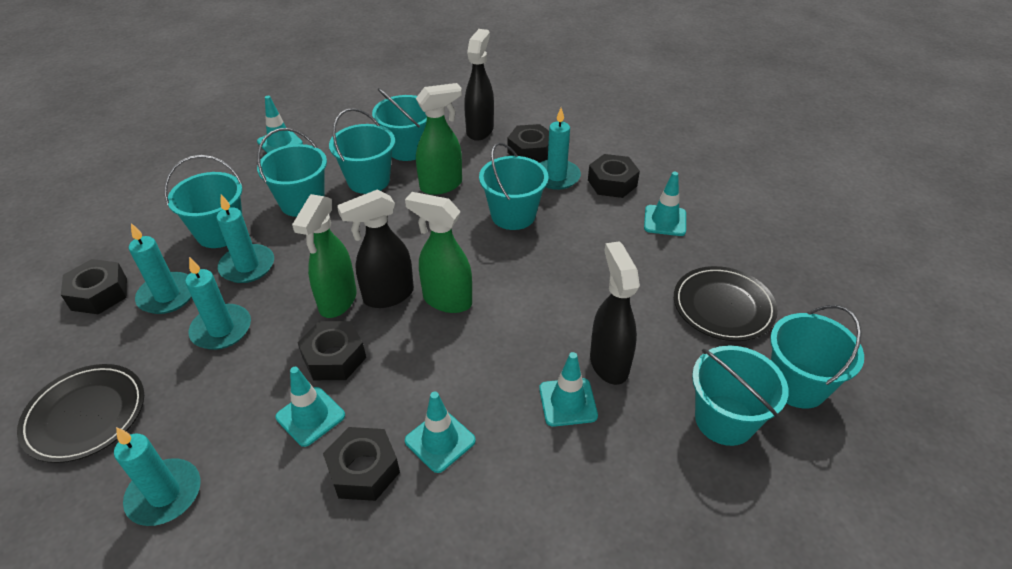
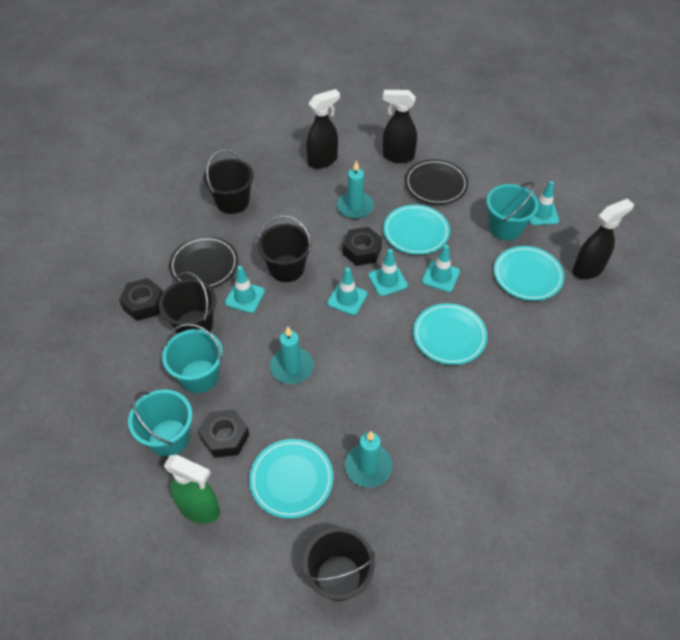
black bucket: none = 0 -> [159,272,216,333] [203,150,254,214] [258,215,312,282] [303,527,375,601] = 4
black nut: [61,259,127,315] [297,321,366,380] [323,427,400,501] [507,124,549,163] [588,154,640,198] = 5 -> [119,278,163,321] [199,409,249,458] [343,227,382,266] = 3
green spray bottle: [292,194,356,318] [405,192,472,313] [416,83,462,195] = 3 -> [164,455,220,524] = 1
turquoise bucket: [164,155,243,248] [257,128,327,217] [329,108,395,194] [372,88,427,161] [479,142,548,230] [692,345,788,446] [770,305,864,409] = 7 -> [128,390,192,457] [162,323,223,393] [487,182,539,241] = 3
turquoise candle: [114,427,201,526] [129,223,191,314] [185,257,251,350] [216,194,274,283] [540,108,581,190] = 5 -> [270,327,314,384] [337,160,374,219] [345,431,392,487] = 3
turquoise plate: none = 0 -> [249,439,333,519] [383,205,450,255] [413,303,487,365] [494,246,564,301] = 4

